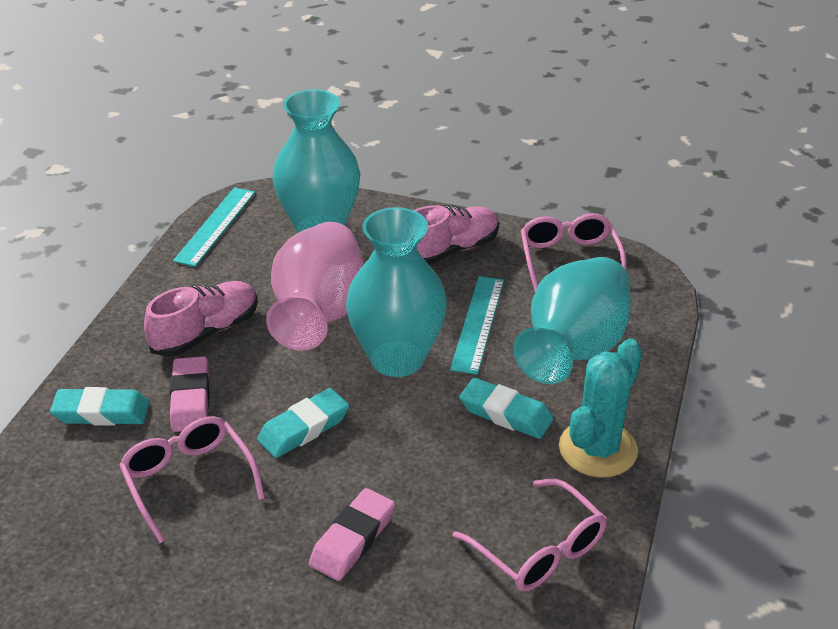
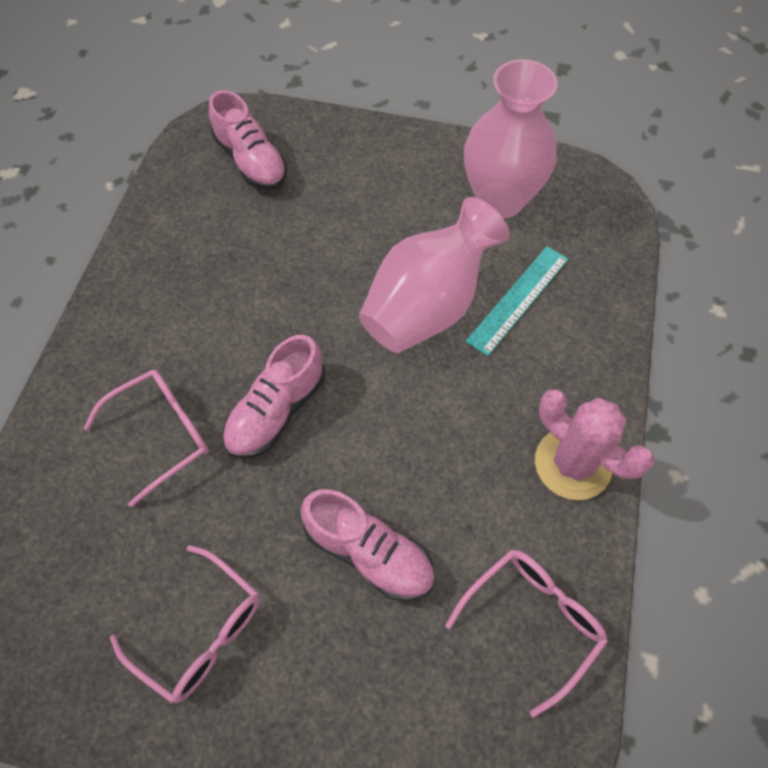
pink cactus: none = 0 -> [535,389,654,500] = 1
pink eraser: [170,356,209,432] [309,488,395,581] = 2 -> none = 0
pink shoe: [144,281,258,357] [414,205,499,265] = 2 -> [209,90,287,190] [223,335,325,459] [301,489,435,601] = 3
pink vase: [266,222,364,351] = 1 -> [359,197,509,353] [464,59,557,218] = 2
turquoise cactus: [559,338,642,478] = 1 -> none = 0
turquoise eraser: [50,387,150,426] [257,388,349,458] [459,378,554,439] = 3 -> none = 0
turquoise ruler: [173,187,255,267] [450,276,504,375] = 2 -> [466,246,568,356] = 1
turquoise vase: [273,89,360,233] [346,207,447,377] [513,257,631,384] = 3 -> none = 0

